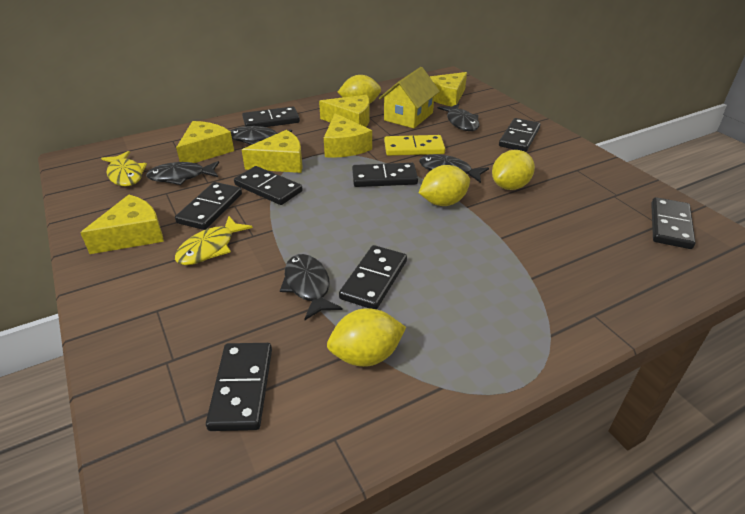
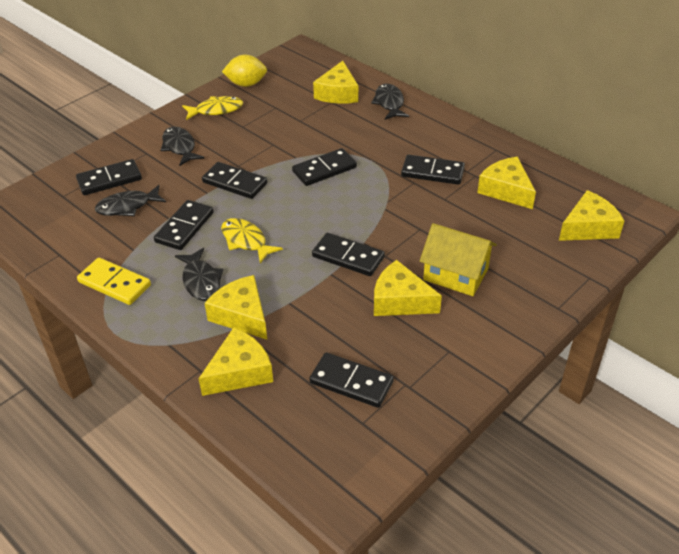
black domino: [175,182,242,230] [206,343,272,431] [234,166,303,205] [242,106,300,127] [339,245,407,309] [352,163,418,187] [499,118,540,152] [651,197,695,249] = 8 -> [76,159,142,195] [154,200,214,250] [202,162,268,199] [292,148,357,186] [309,352,394,408] [312,233,385,276] [401,155,465,185] = 7
black fish: [146,161,219,185] [230,126,292,145] [280,254,343,320] [419,154,489,183] [438,104,480,131] = 5 -> [95,185,166,216] [161,126,205,166] [175,248,224,301] [371,84,409,120] = 4
yellow lemon: [327,308,406,367] [338,75,381,104] [419,165,470,206] [492,150,535,190] = 4 -> [222,55,267,87] = 1

